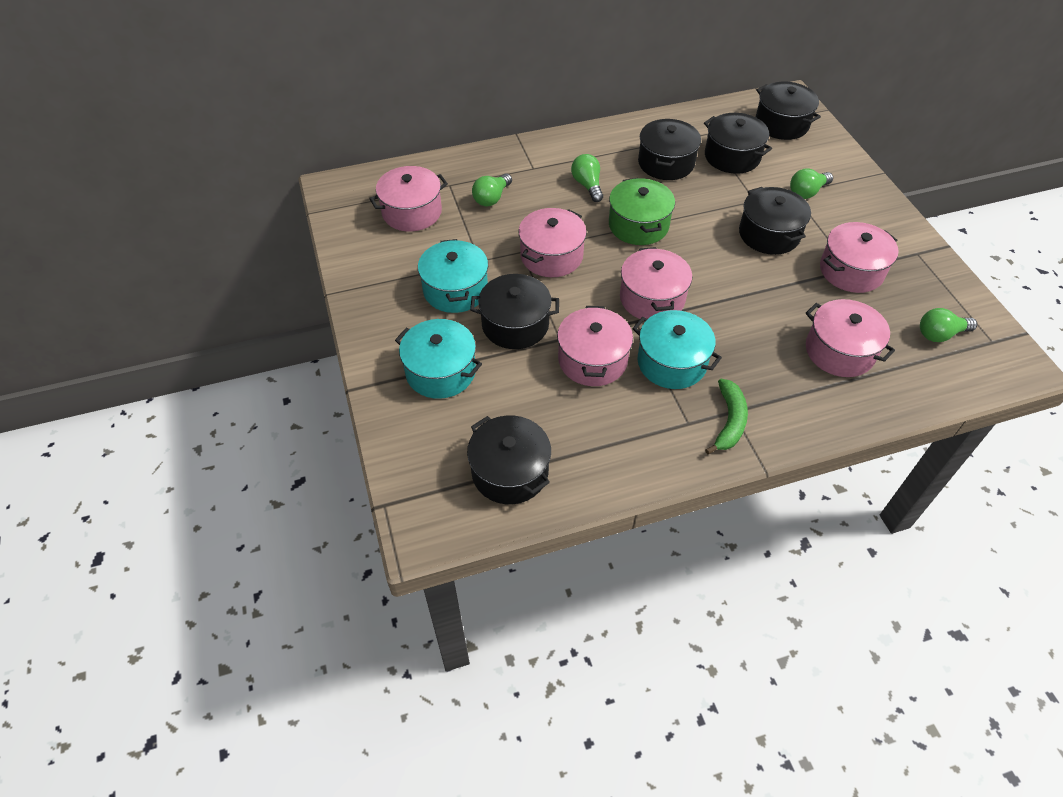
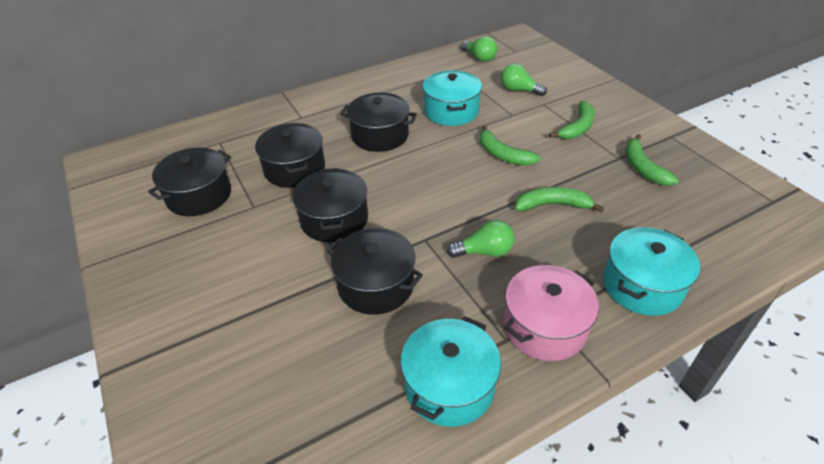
black pot: [467,416,551,504] [470,274,559,349] [638,119,701,180] [704,113,772,174] [739,187,811,255] [756,82,821,140] = 6 -> [148,148,231,216] [255,123,325,188] [292,168,368,243] [327,228,423,315] [340,93,417,152] = 5
green banana: [705,379,748,454] = 1 -> [480,125,541,166] [515,187,604,212] [549,101,595,139] [625,134,679,186] = 4
green light bulb: [472,173,512,206] [571,154,603,202] [790,168,833,199] [920,308,977,342] = 4 -> [447,220,515,258] [461,36,498,62] [501,64,547,96] = 3
green pot: [609,178,675,245] = 1 -> none = 0
pink pot: [369,166,448,232] [518,208,587,277] [557,306,633,386] [620,247,692,319] [805,299,895,377] [820,222,899,293] = 6 -> [504,265,599,361] = 1

